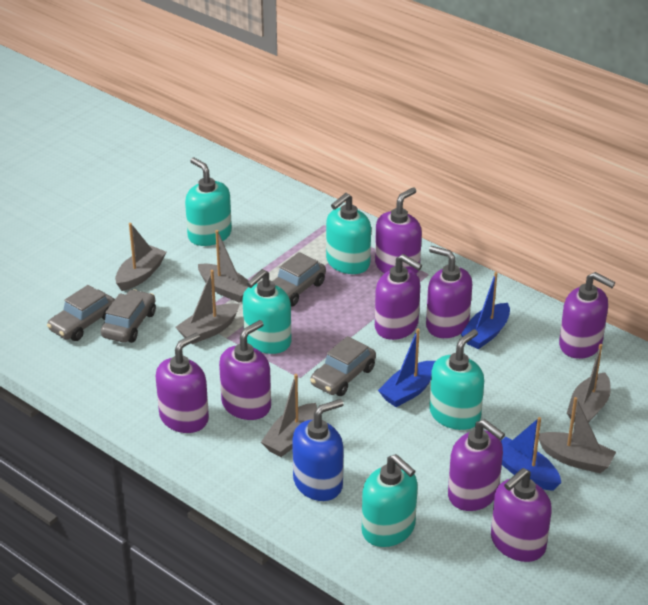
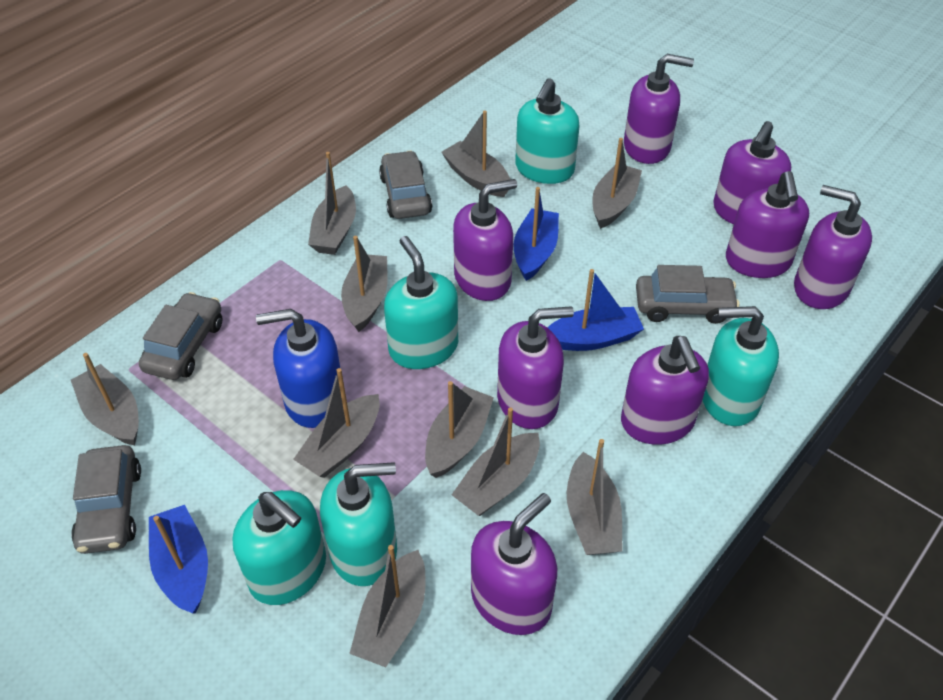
grey boat: [115,223,166,291] [175,270,239,344] [198,230,248,303] [261,374,317,457] [539,397,616,473] [567,344,611,423] = 6 -> [71,353,139,445] [293,368,380,478] [308,152,356,255] [341,236,388,332] [349,545,425,667] [425,381,494,478] [441,110,510,197] [452,407,540,516] [567,439,623,555] [592,138,642,229] = 10

